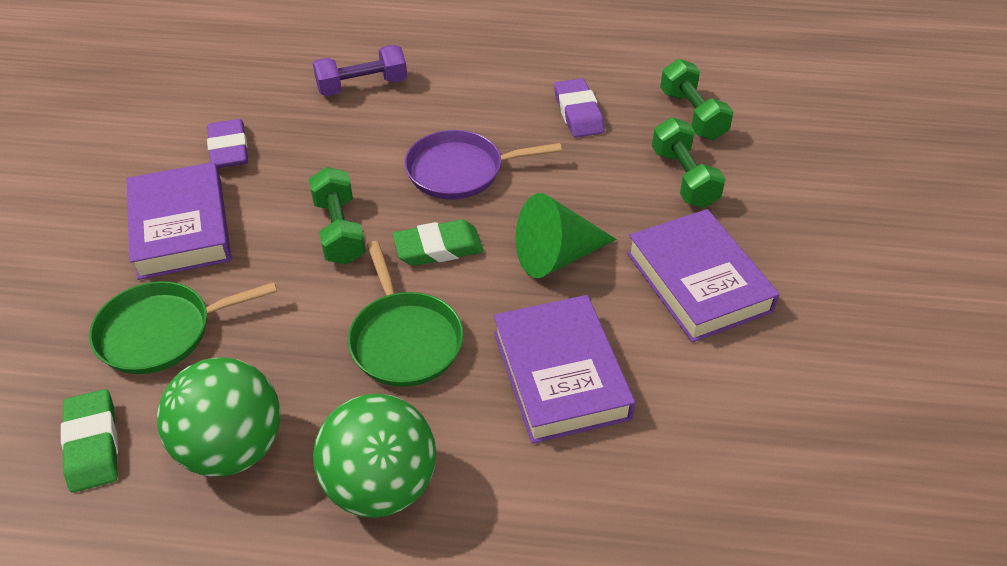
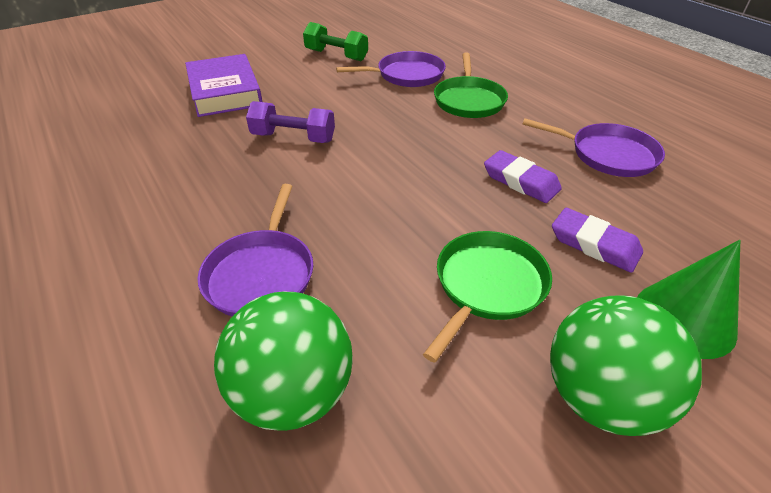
green dumbbell: [309,167,366,265] [652,117,726,208] [660,59,734,140] = 3 -> [303,22,368,61] = 1
green eraser: [61,389,118,492] [392,220,484,266] = 2 -> none = 0
purple book: [127,162,232,280] [494,295,635,444] [627,209,780,342] = 3 -> [185,54,262,117] = 1
purple pan: [404,130,562,200] = 1 -> [198,184,313,316] [336,51,446,87] [523,118,665,177] = 3

